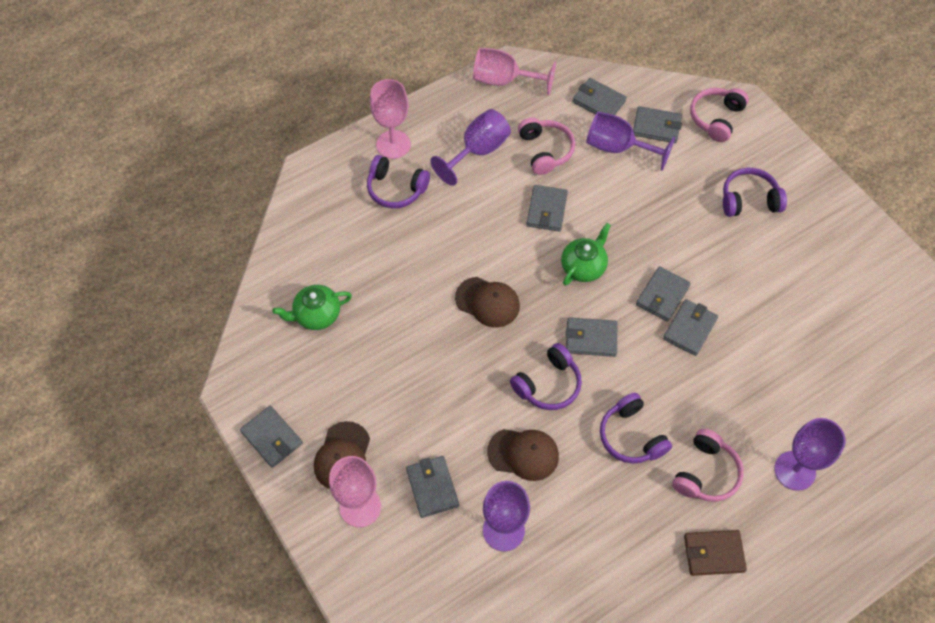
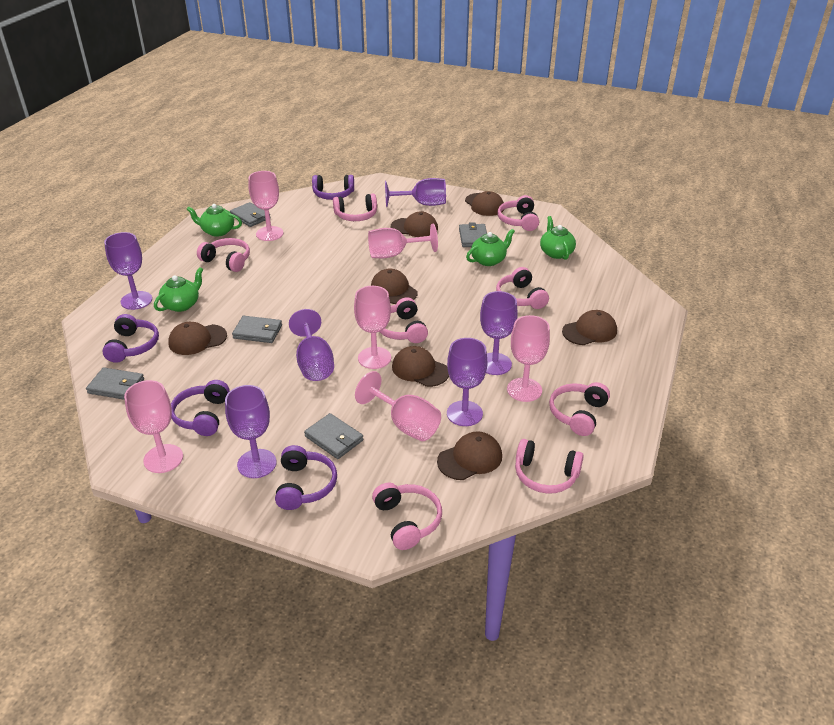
brown cap: [314,421,370,489] [455,277,520,328] [487,429,559,481] = 3 -> [168,322,227,355] [371,269,417,304] [391,211,438,237] [392,346,449,387] [437,431,502,480] [465,191,504,216] [562,310,617,345] = 7
brown wallet: [684,530,747,576] = 1 -> none = 0
green teapot: [272,285,352,330] [561,223,611,286] = 2 -> [154,267,203,312] [187,204,242,237] [466,229,515,266] [540,216,576,260] = 4
grey wallet: [240,406,303,468] [406,456,459,518] [526,185,568,231] [566,317,617,357] [573,78,627,115] [633,106,682,143] [636,266,691,322] [663,299,718,356] = 8 -> [86,367,144,400] [230,202,271,227] [232,316,282,343] [304,413,363,459] [459,222,487,247] = 5
pink goblet: [329,456,381,527] [370,79,411,159] [473,48,556,96] = 3 -> [124,380,183,473] [248,171,283,241] [354,286,391,369] [355,371,441,441] [368,224,438,258] [507,315,550,402] = 6
pink headphones: [518,117,575,175] [672,429,744,502] [690,88,749,142] = 3 -> [197,238,250,272] [333,194,377,221] [372,483,442,550] [380,297,428,343] [496,267,549,309] [498,195,539,231] [515,439,584,494] [549,382,610,436] = 8
purple goblet: [430,109,511,186] [483,481,530,551] [586,111,675,171] [774,418,846,491] = 4 -> [104,232,152,310] [225,385,277,478] [289,309,334,381] [385,178,446,207] [447,338,488,426] [480,291,518,375] = 6

